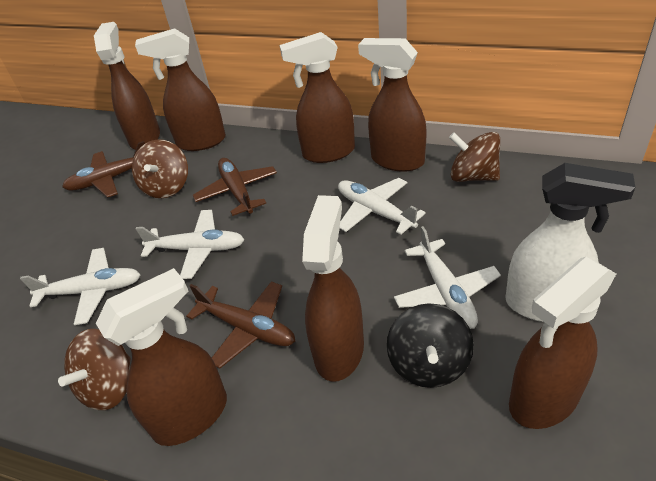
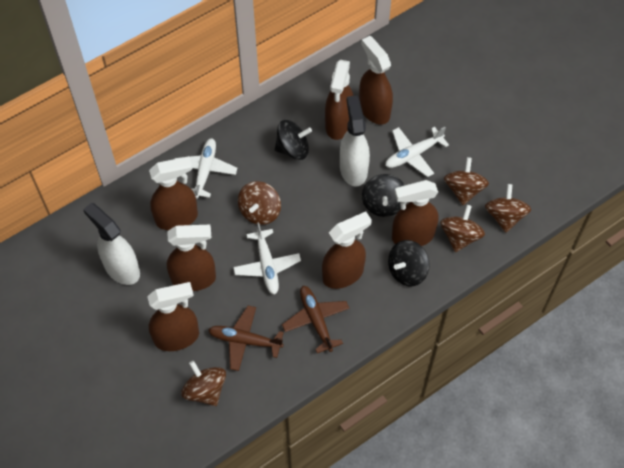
black spinning top: [387,303,474,388] = 1 -> [275,120,312,160] [362,174,405,217] [388,240,430,286] = 3
brown plane: [62,141,145,198] [186,281,296,369] [193,158,277,216] = 3 -> [208,306,284,371] [282,286,350,353] = 2
brown spinning top: [58,329,130,410] [132,139,188,198] [449,132,500,182] = 3 -> [181,361,226,406] [238,181,281,225] [440,205,485,252] [444,157,489,205] [485,184,531,233] = 5
white plane: [20,248,141,325] [135,210,245,279] [338,178,426,235] [394,226,501,329] = 4 -> [175,138,237,199] [233,222,301,295] [385,127,449,177] = 3
white spray bottle: [505,163,635,322] = 1 -> [83,203,140,285] [340,95,370,186] = 2

